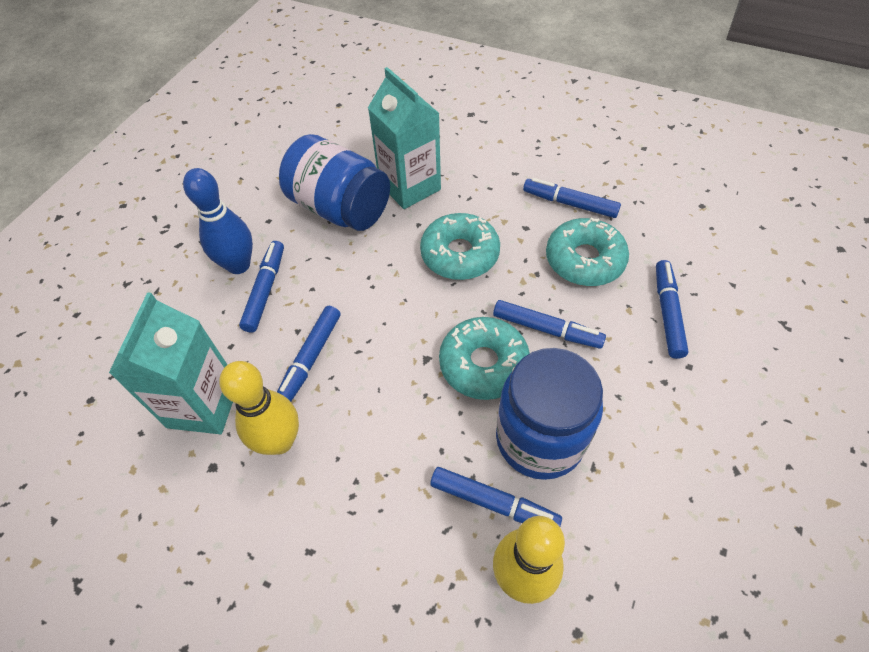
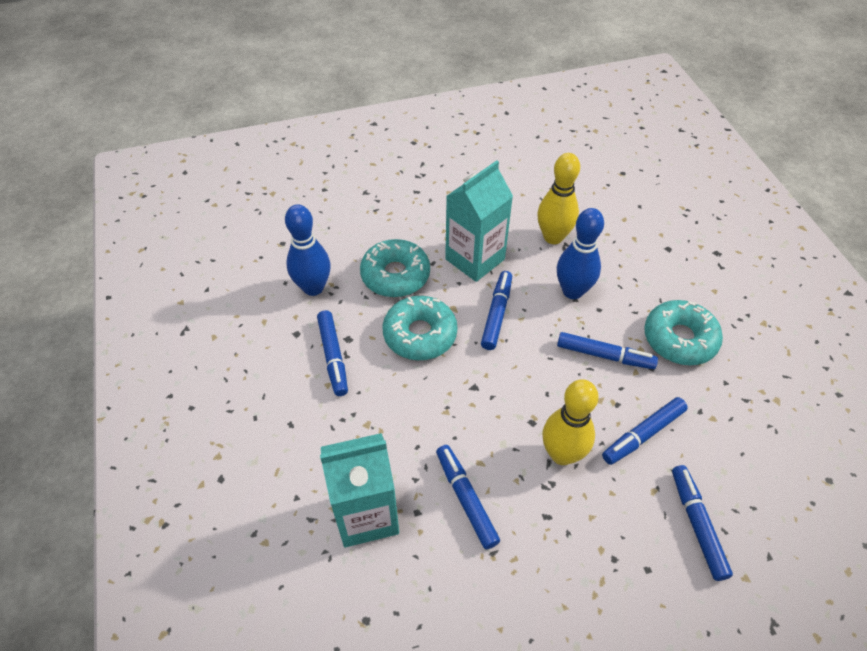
blue bowling pin: [183,168,253,274] = 1 -> [285,204,331,296] [557,208,604,299] = 2
blue jar: [279,134,390,231] [496,348,603,480] = 2 -> none = 0

